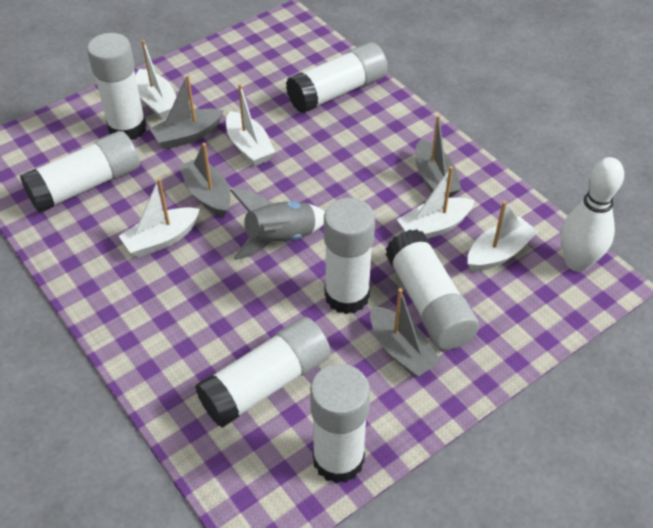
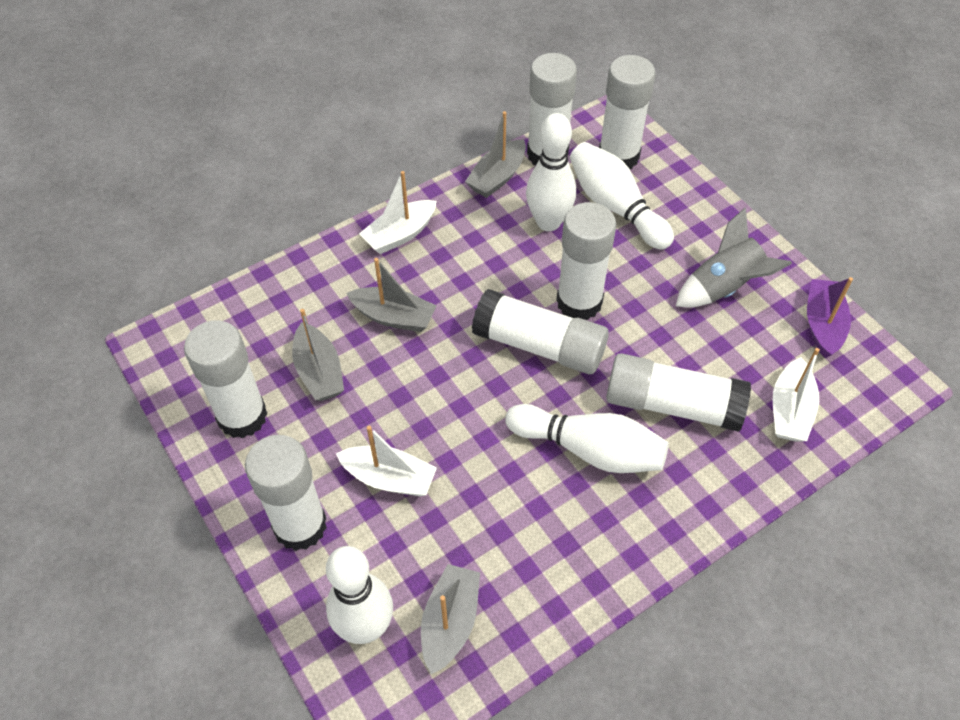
purple boat: none = 0 -> [807,277,853,358] = 1
white boat: [119,178,200,257] [136,40,176,119] [226,84,275,166] [397,166,475,239] [468,201,538,271] = 5 -> [336,426,437,496] [359,171,437,254] [773,348,820,442] = 3
white bowling pin: [561,157,624,272] = 1 -> [326,546,393,644] [505,404,669,473] [526,113,576,231] [570,142,674,250] = 4

